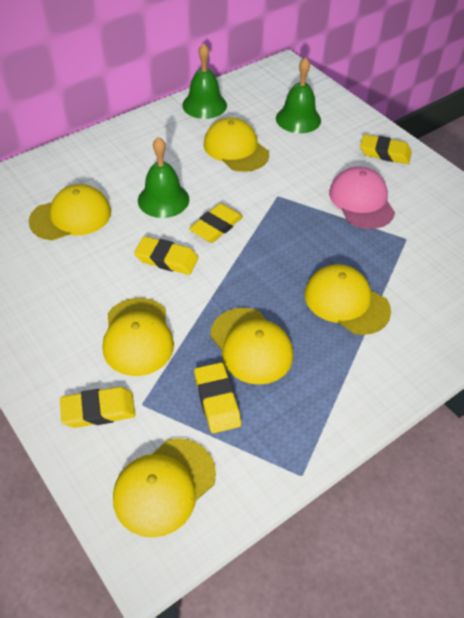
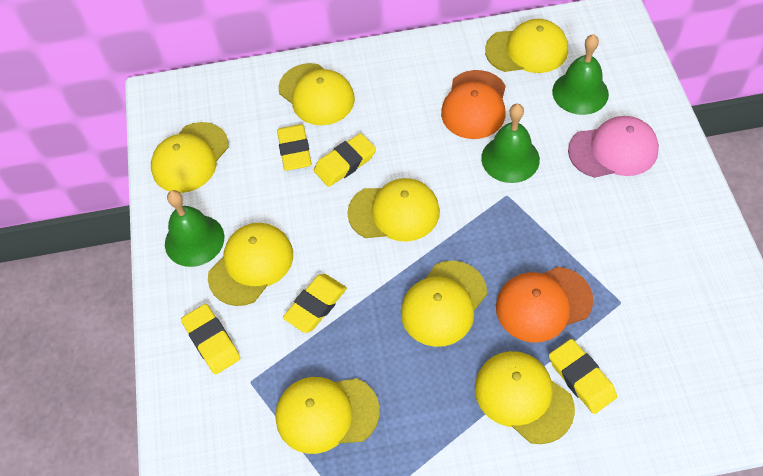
orange cap: none = 0 -> [441,70,506,139] [496,267,593,342] = 2
yellow cap: [29,184,111,240] [103,298,174,376] [113,438,216,537] [204,118,269,172] [210,308,293,385] [305,264,391,335] = 6 -> [151,122,229,193] [208,223,293,306] [276,377,380,454] [278,63,355,125] [347,178,440,242] [401,261,487,347] [475,351,575,444] [485,19,568,73] = 8

